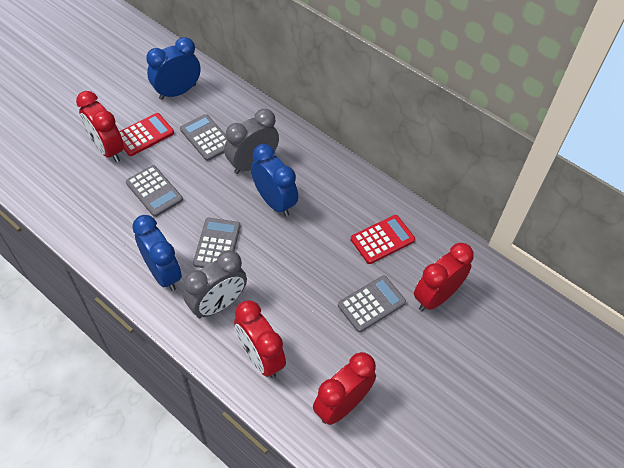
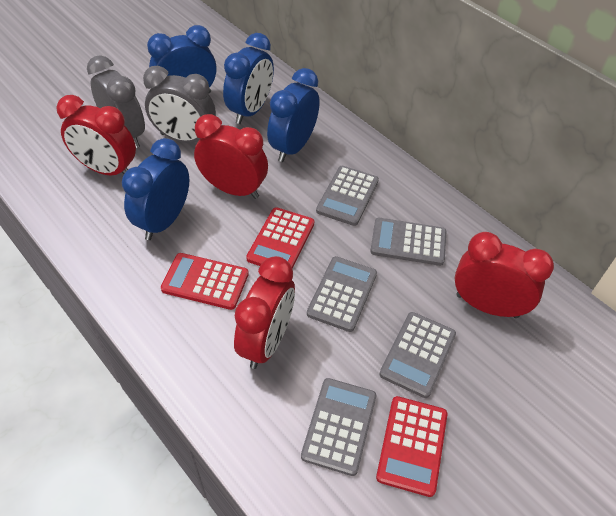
blue clock: [132,215,182,291] [146,37,201,100] [251,144,298,217] = 3 -> [122,138,189,240] [147,25,216,93] [223,33,274,124] [267,68,320,162] = 4
grey calculator: [126,165,183,217] [180,114,227,161] [193,218,240,268] [338,275,406,332] = 4 -> [301,378,376,476] [307,256,377,332] [316,166,379,226] [370,218,447,266] [379,312,456,398] = 5
red calculator: [119,113,174,156] [351,215,415,264] = 2 -> [161,253,249,310] [246,207,314,269] [376,396,447,497] = 3

